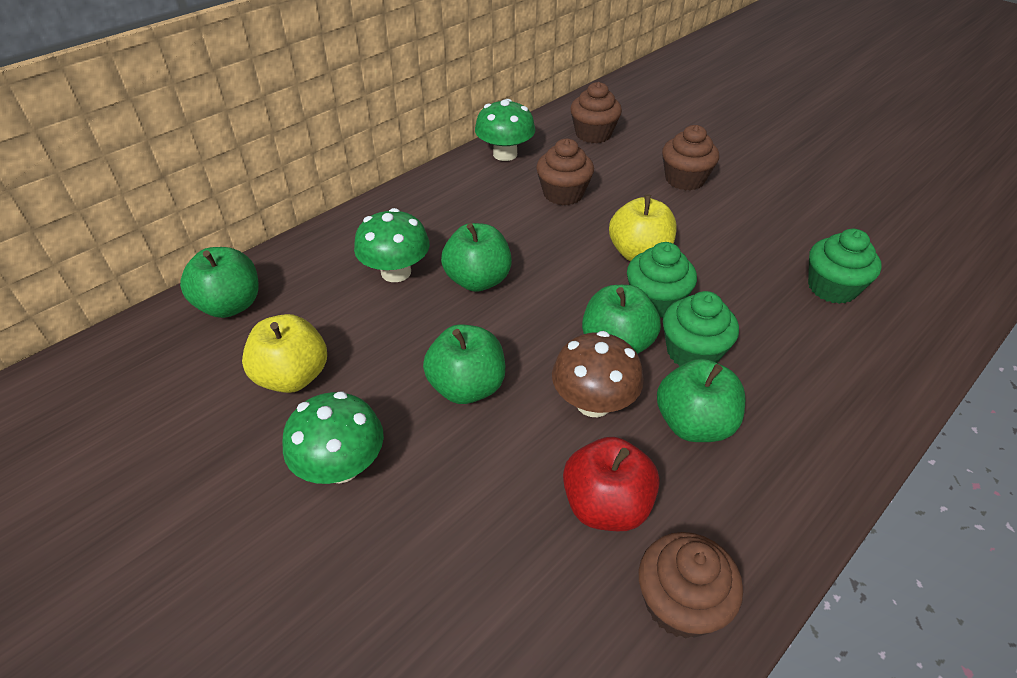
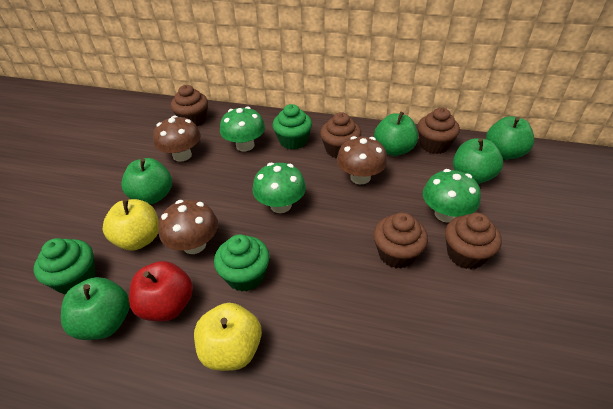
brown cupcake: [536,139,594,205] [570,82,622,143] [639,532,743,639] [662,125,719,191] = 4 -> [171,85,208,126] [320,112,361,158] [373,212,428,269] [418,107,460,154] [445,213,502,269] = 5
brown mushroom: [552,331,644,417] = 1 -> [153,116,201,162] [158,200,218,254] [337,136,387,184] = 3

